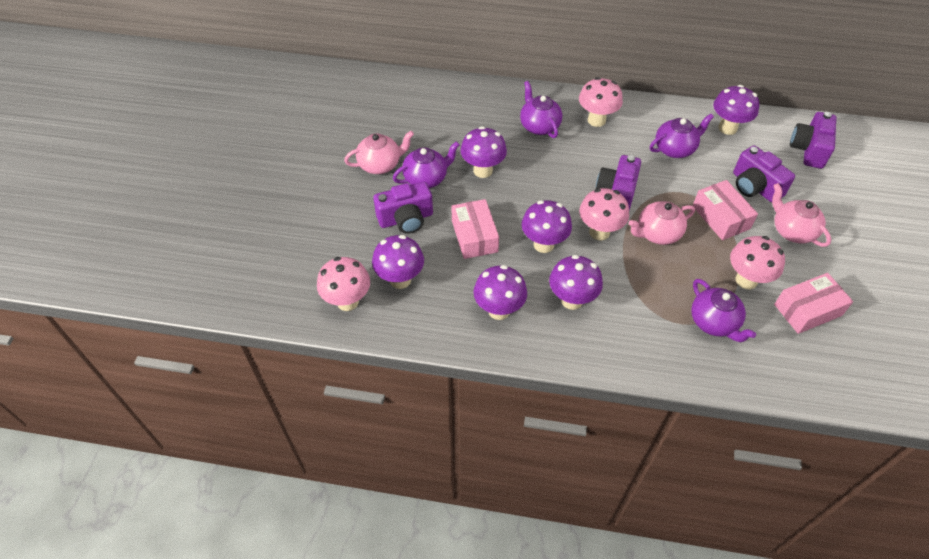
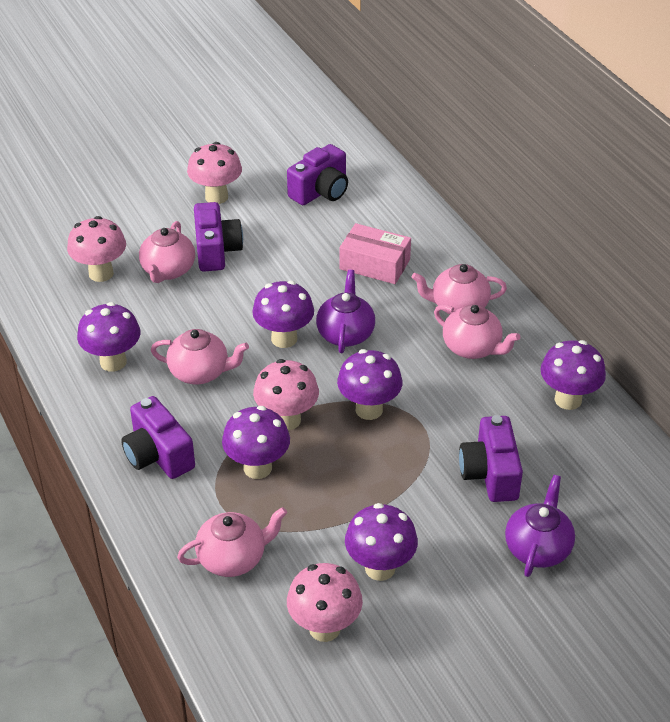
pink box: [451,199,499,259] [693,180,758,240] [774,273,853,334] = 3 -> [339,223,411,284] = 1
pink teapot: [344,131,414,174] [629,201,695,245] [772,183,831,247] = 3 -> [139,221,195,283] [151,329,249,384] [177,507,287,577] [412,264,507,314] [434,304,520,359] = 5
purple teapot: [393,141,460,188] [520,81,562,138] [650,114,714,158] [691,279,756,342] = 4 -> [316,270,375,353] [505,475,575,577] = 2

